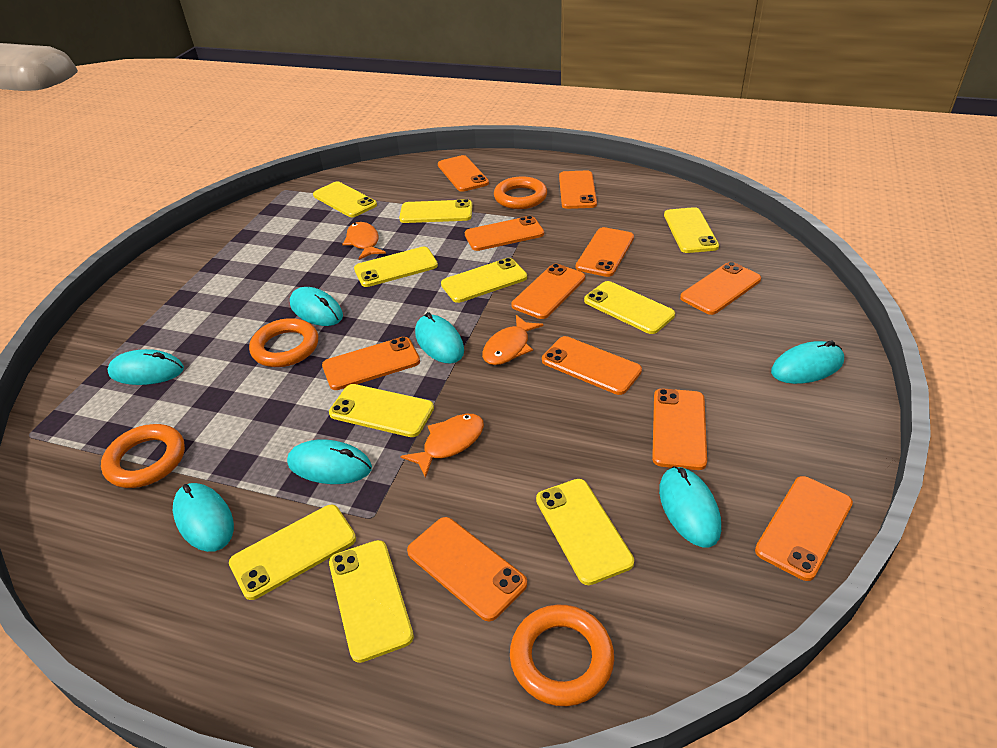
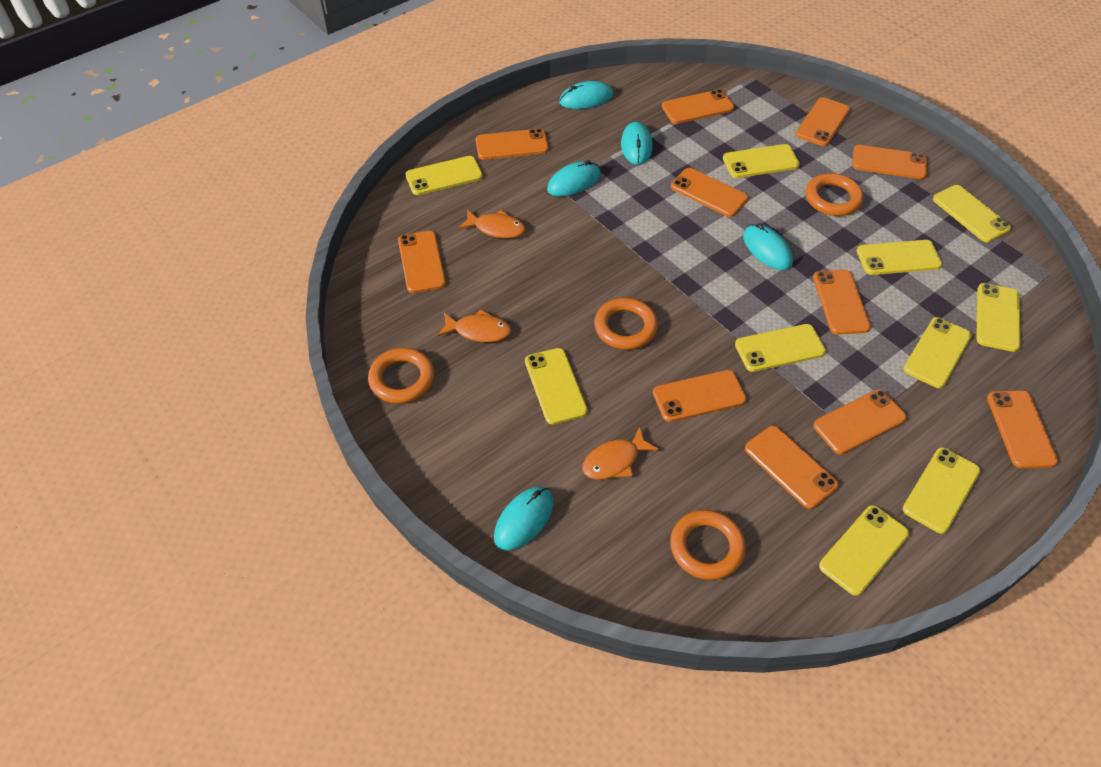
turquoise mouse: [107,349,184,385] [173,483,234,552] [287,439,372,484] [290,287,343,326] [415,312,464,364] [659,466,721,547] [771,341,844,384] = 7 -> [494,487,554,551] [547,160,601,197] [559,81,613,109] [621,122,653,165] [743,223,793,270] = 5

